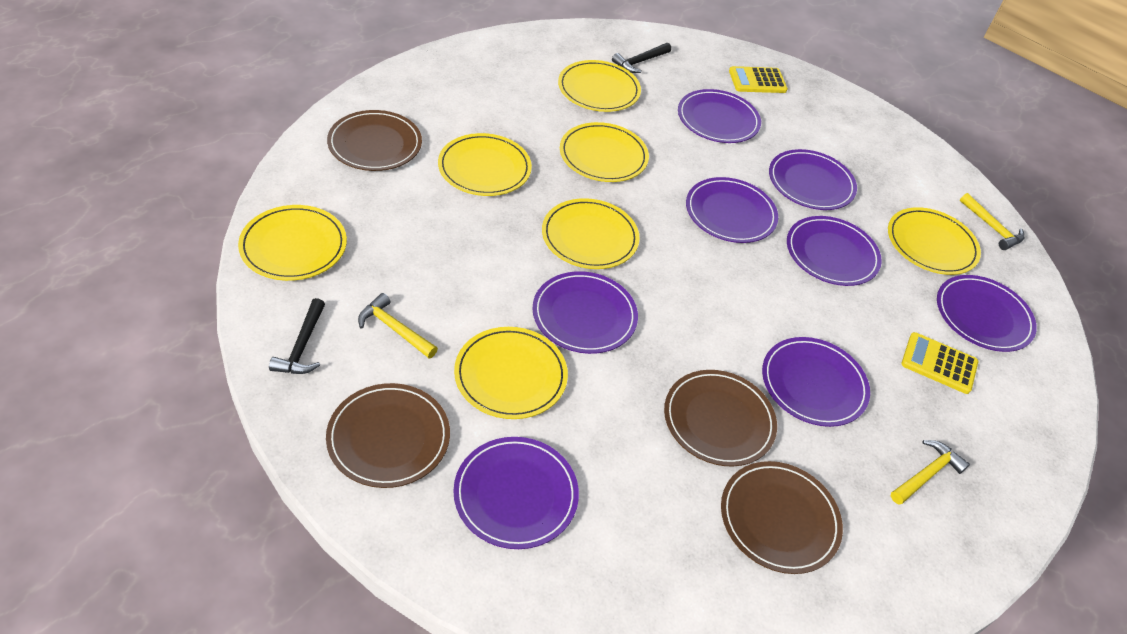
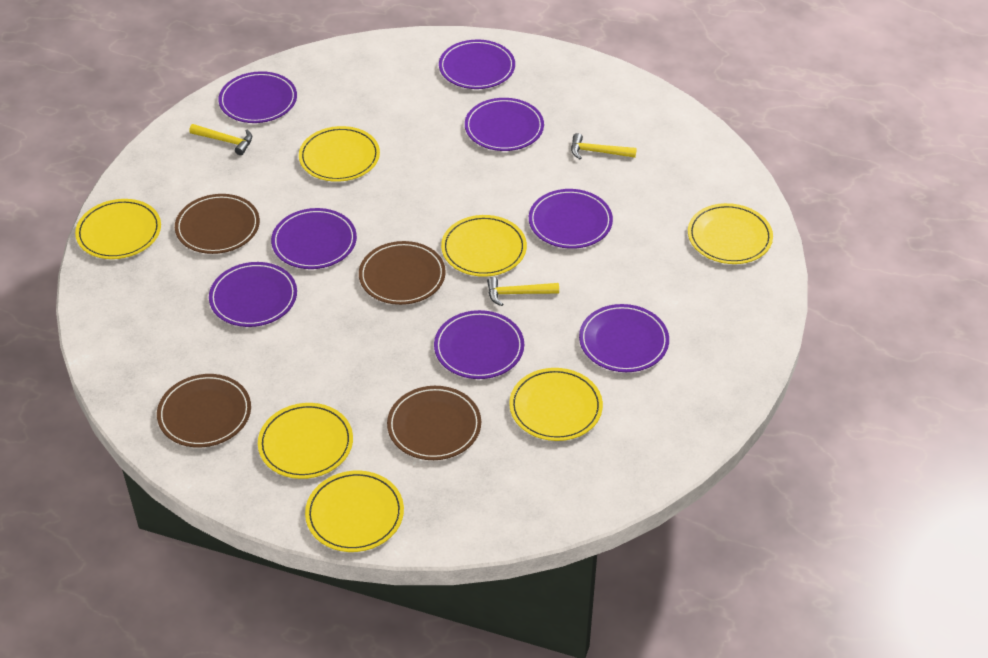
black hammer: [269,298,325,374] [612,43,671,73] = 2 -> none = 0
yellow calculator: [729,66,788,93] [901,332,978,394] = 2 -> none = 0

